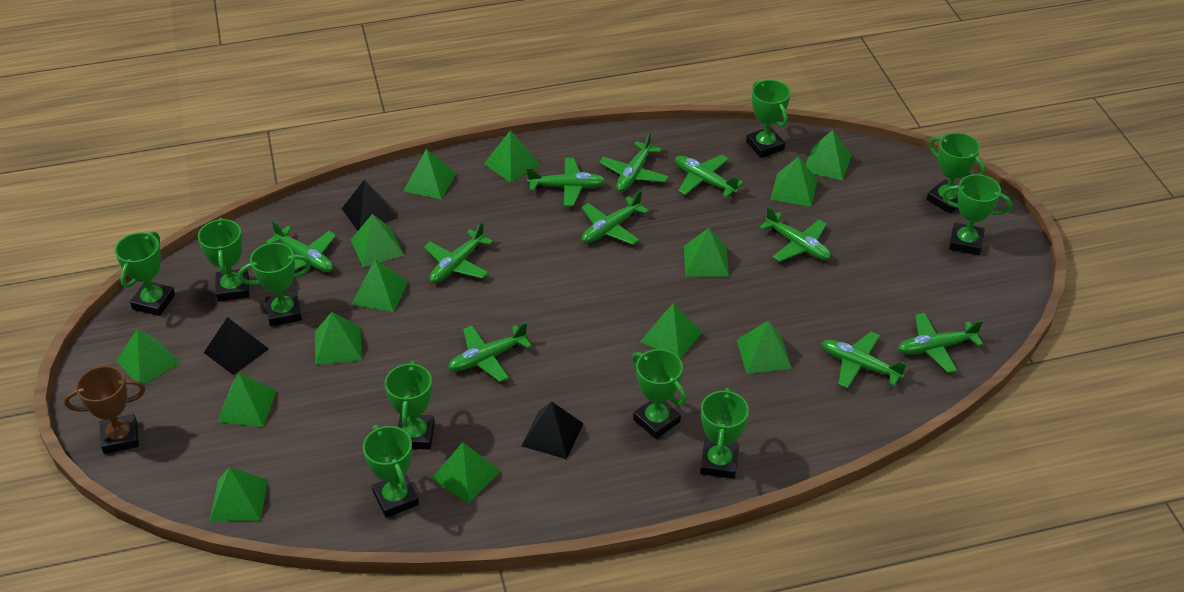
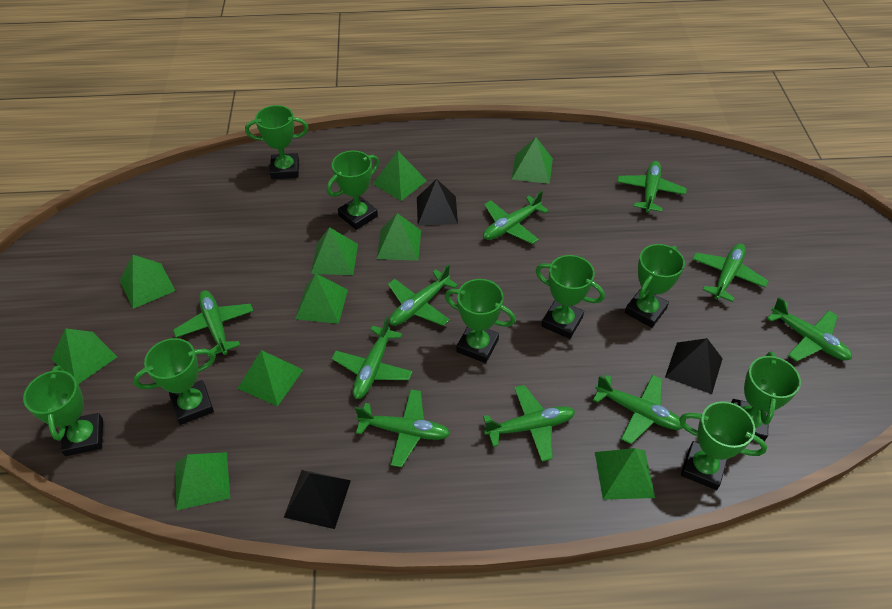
brown trophy: [64,366,145,454] = 1 -> none = 0
green pyramid: [116,328,180,385] [210,467,268,521] [217,373,277,427] [315,312,362,365] [351,214,404,267] [352,259,408,312] [403,149,456,199] [431,442,501,503] [484,130,540,183] [640,303,702,359] [684,228,729,277] [737,321,792,374] [770,156,818,207] [806,130,852,180] = 14 -> [52,328,117,384] [120,255,175,309] [175,452,230,510] [237,350,303,406] [295,274,348,324] [311,227,358,275] [373,151,427,201] [377,213,421,261] [512,137,553,184] [595,448,655,500] = 10
green trophy: [115,231,175,316] [198,218,249,301] [238,243,311,326] [363,425,419,518] [385,361,435,449] [632,349,687,439] [700,388,749,479] [746,80,791,158] [926,133,985,214] [942,174,1012,255] = 10 -> [23,366,103,456] [133,338,216,425] [245,105,308,179] [327,151,379,230] [445,279,516,363] [535,255,605,339] [625,244,685,328] [679,401,767,490] [731,352,801,441] = 9

